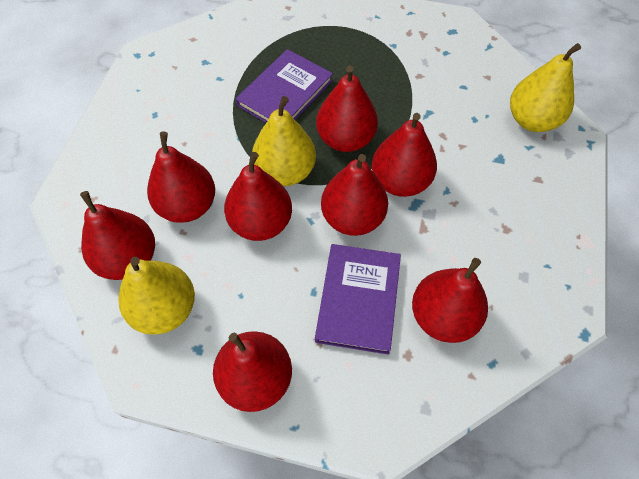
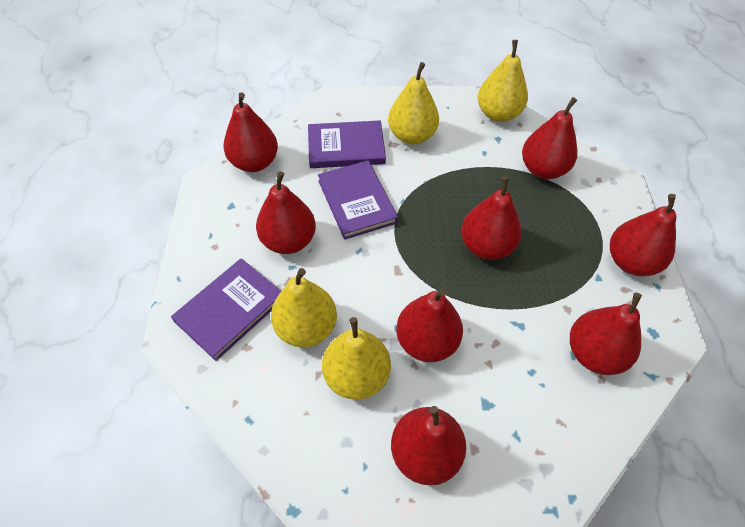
purple book: [236,49,333,123] [315,244,401,355] = 2 -> [171,258,281,361] [308,120,386,168] [318,160,398,240] = 3
yellow pear: [118,257,195,334] [252,96,316,186] [510,43,581,132] = 3 -> [271,268,337,347] [322,317,391,400] [388,62,439,144] [478,40,528,122] = 4

